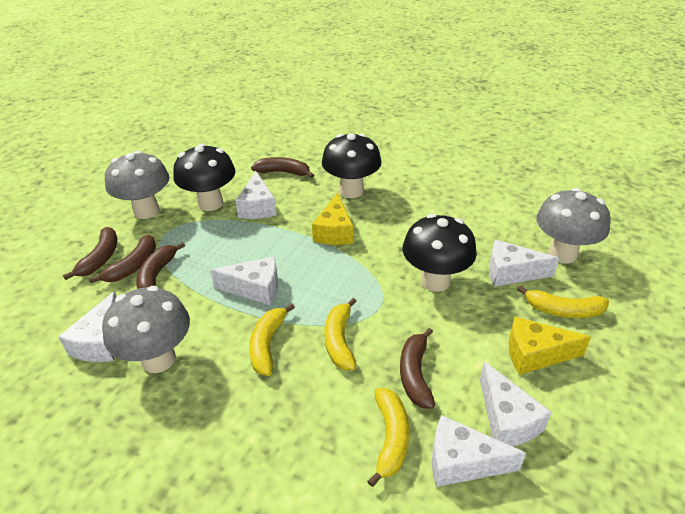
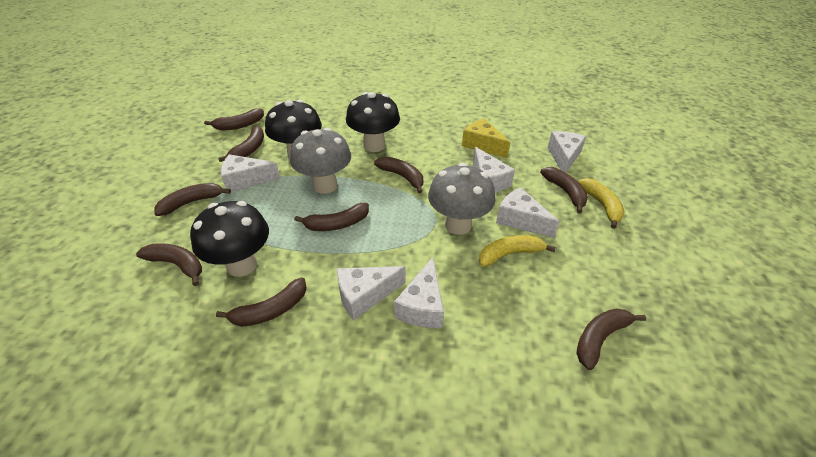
brown banana: [63,227,117,280] [89,235,156,283] [136,242,185,289] [251,157,314,178] [400,328,435,409] = 5 -> [136,243,202,286] [154,183,231,216] [204,108,264,130] [216,278,307,327] [218,126,264,162] [294,203,369,231] [374,156,423,193] [540,167,588,213] [576,308,646,370] = 9
grey mushroom: [102,286,190,373] [105,151,170,219] [536,188,611,264] = 3 -> [290,127,351,194] [428,163,495,235] = 2
yellow banana: [249,303,295,376] [324,298,357,370] [367,388,409,487] [517,285,609,318] = 4 -> [479,235,556,267] [579,178,625,229] = 2
yellow cheese: [312,193,353,245] [509,317,591,375] = 2 -> [462,119,510,158] = 1

